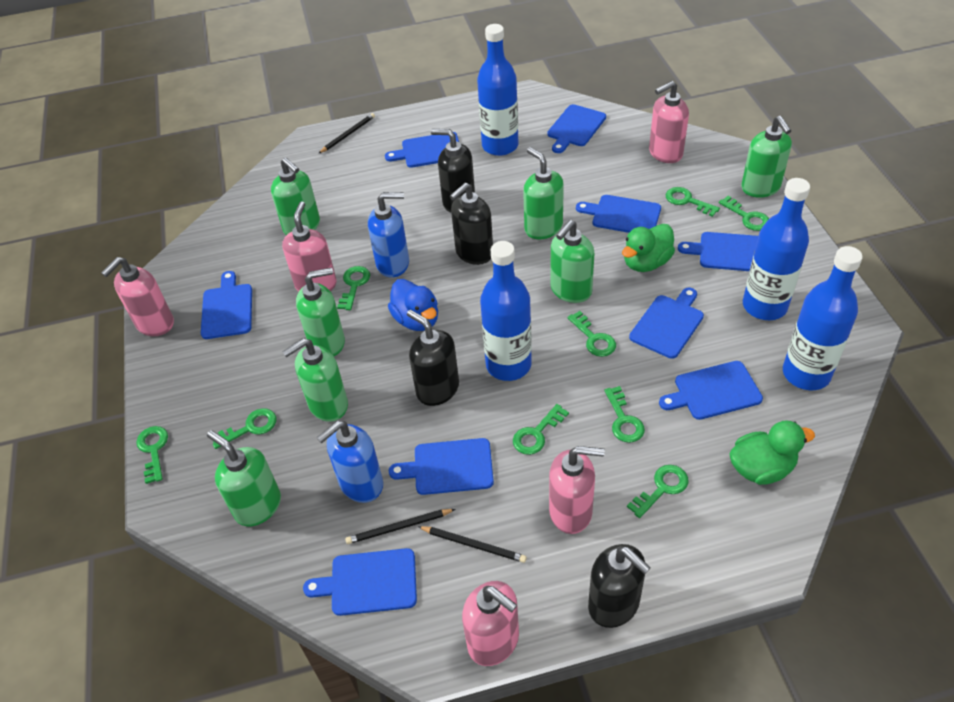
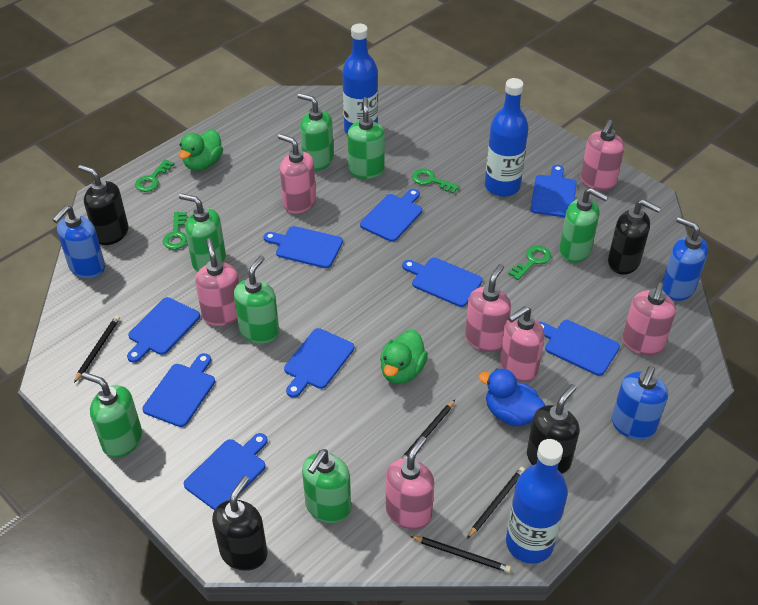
black pencil: [318,113,375,154] [345,509,455,544] [418,526,527,563] = 3 -> [74,315,120,383] [401,400,455,459] [411,536,511,573] [467,467,525,539] = 4
blue bottle: [477,24,518,156] [480,241,532,381] [743,178,810,320] [783,246,863,390] = 4 -> [342,24,378,134] [485,78,528,197] [506,439,568,564] = 3
blue soap dispenser: [316,421,383,503] [368,192,409,278] = 2 -> [52,206,105,278] [612,366,668,440] [662,217,708,301] = 3
green key: [136,426,168,484] [212,408,277,449] [337,266,370,310] [513,404,569,455] [568,311,616,357] [604,386,645,443] [627,465,689,518] [665,187,720,217] [719,196,769,231] = 9 -> [135,159,174,192] [163,212,187,249] [412,168,460,194] [508,246,551,280] = 4
pink soap dispenser: [101,257,174,336] [282,201,337,291] [462,581,519,666] [549,446,605,534] [649,81,689,163] = 5 -> [195,238,239,326] [278,134,316,214] [386,436,435,529] [465,264,511,352] [500,306,545,382] [580,120,624,191] [622,282,676,355] = 7

